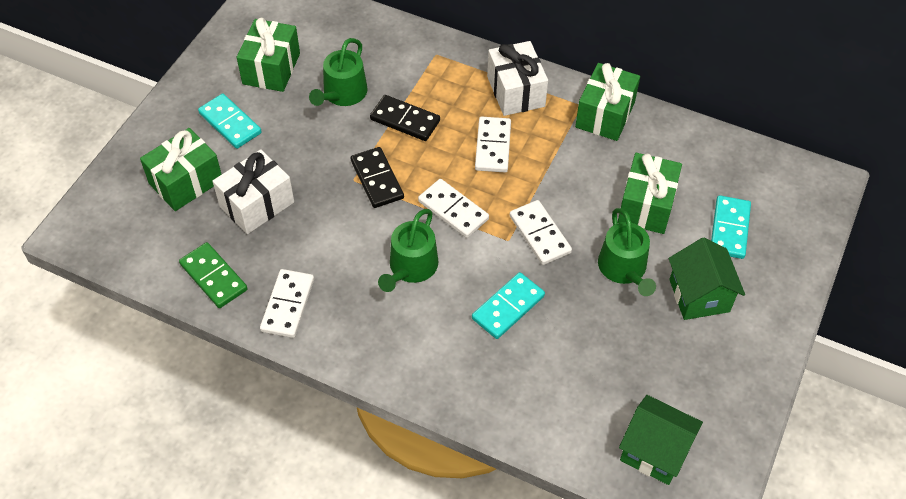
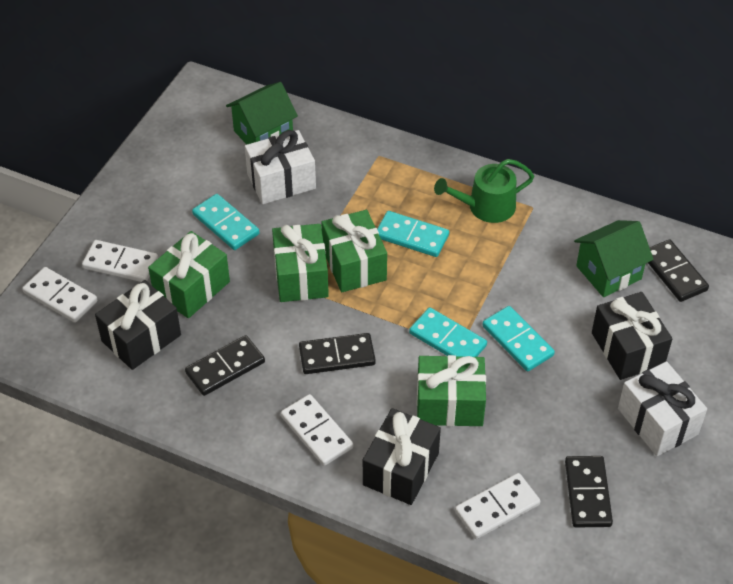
black domino: [350,147,404,208] [370,95,440,141] = 2 -> [185,335,265,396] [299,333,376,374] [565,456,613,527] [648,239,709,302] = 4
black gift: none = 0 -> [95,280,181,370] [363,408,441,505] [592,292,672,380] = 3
green domino: [179,242,247,308] = 1 -> none = 0
green watering can: [309,38,368,106] [378,209,438,292] [598,208,656,296] = 3 -> [434,159,534,223] = 1
turquoise domino: [198,94,262,149] [472,272,545,339] [711,195,751,259] = 3 -> [192,194,259,250] [377,211,449,257] [409,307,487,357] [482,306,555,371] = 4

